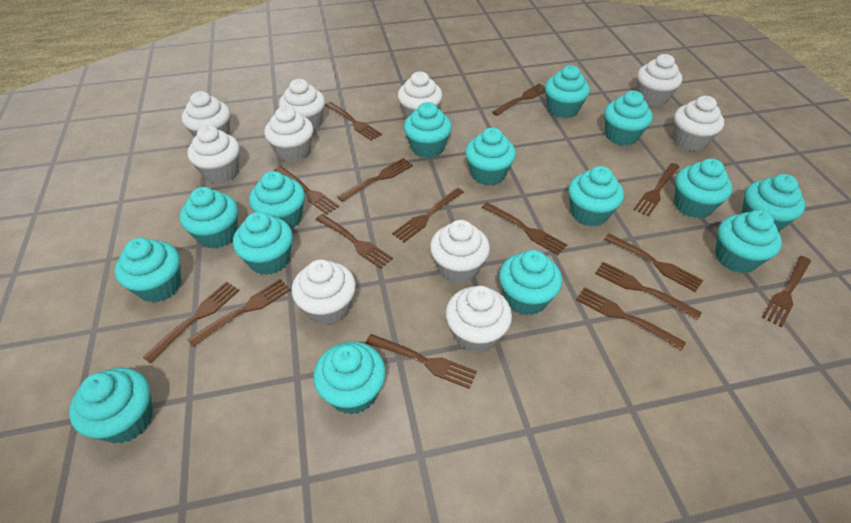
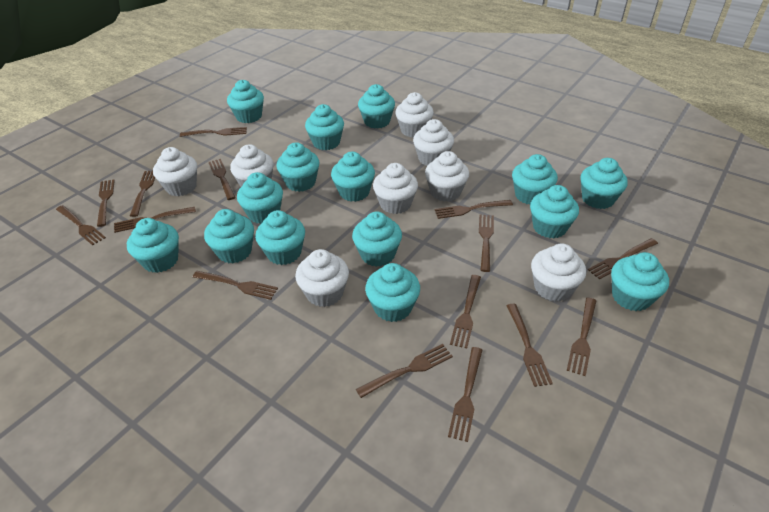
white cupcake: [182,91,230,137] [187,125,240,183] [264,106,313,162] [279,79,325,131] [292,259,356,325] [398,71,442,119] [430,220,490,284] [446,286,512,353] [637,54,682,106] [673,96,724,151] = 10 -> [153,147,197,196] [230,144,274,187] [295,249,349,307] [373,163,418,214] [395,92,434,138] [413,119,454,166] [425,151,469,202] [531,243,586,302] = 8

